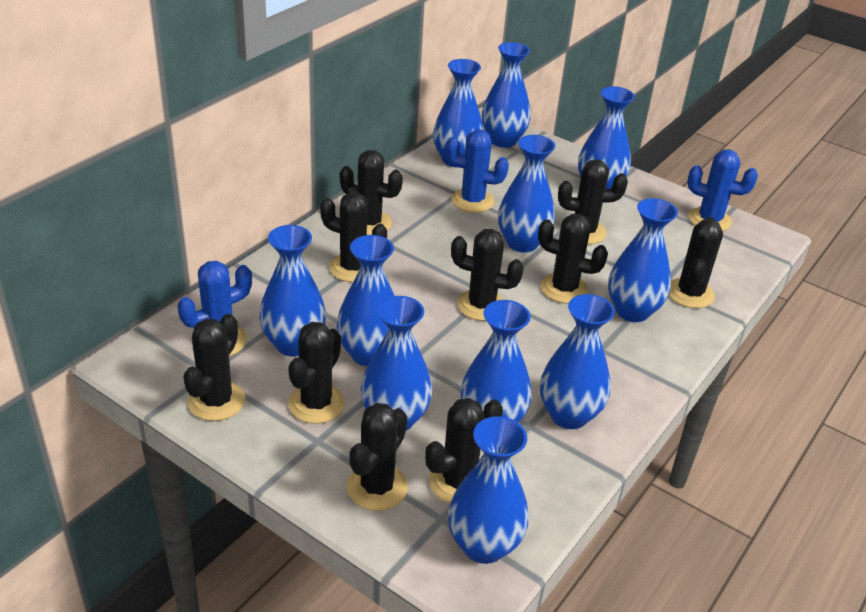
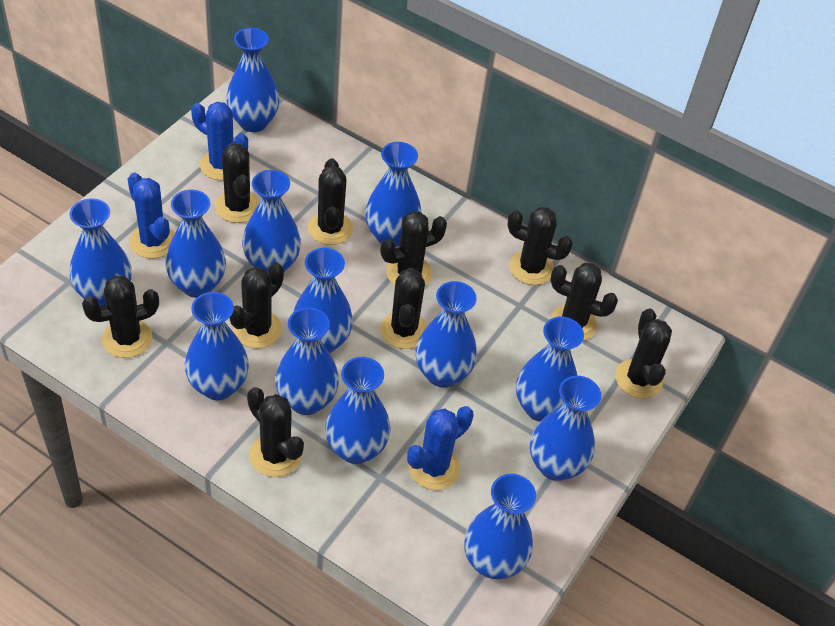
blue vase: [259,225,326,356] [337,235,395,366] [361,296,432,431] [433,59,484,167] [448,416,529,564] [461,300,532,422] [482,42,531,148] [498,135,555,253] [540,294,615,429] [578,86,635,189] [608,198,678,322] = 11 -> [69,198,132,306] [165,189,226,298] [184,292,249,400] [226,28,280,132] [242,170,301,273] [275,307,339,415] [293,248,353,353] [325,357,391,464] [365,142,422,247] [416,281,477,387] [465,474,536,579] [516,317,584,422] [530,376,601,481] = 13

